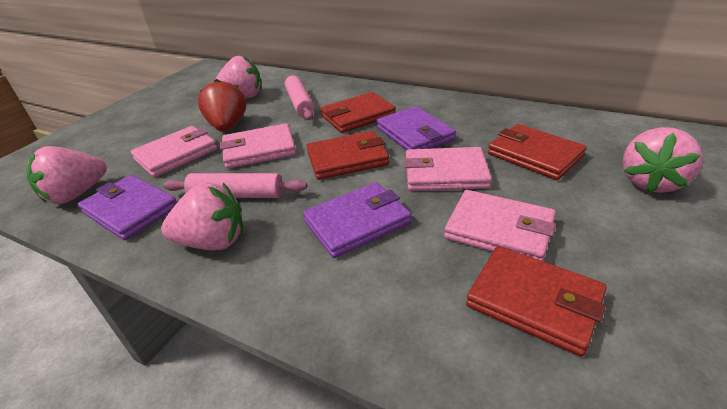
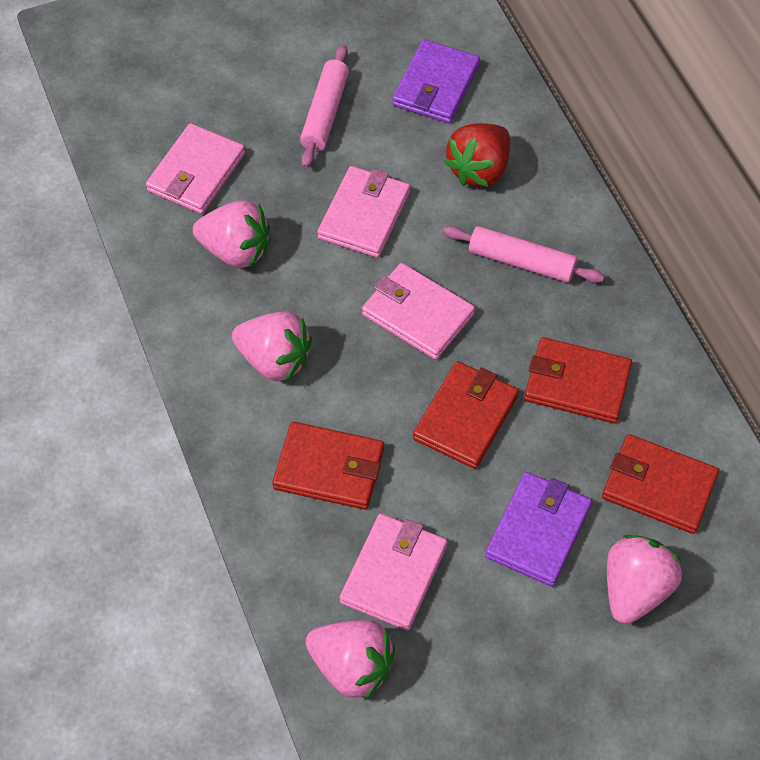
purple wallet: [78,175,177,240] [303,182,411,258] [376,106,456,150] = 3 -> [392,39,480,123] [485,472,592,587] = 2

